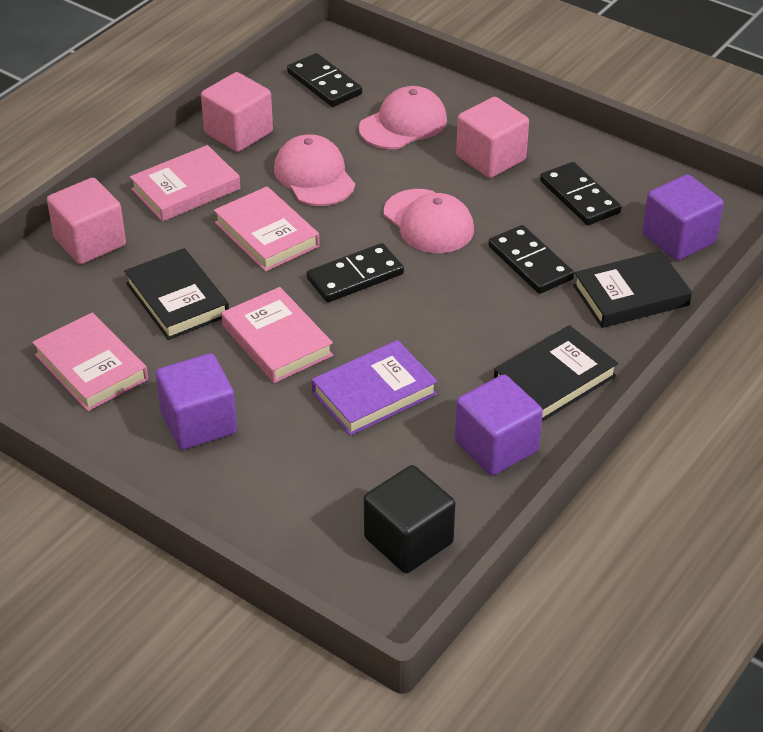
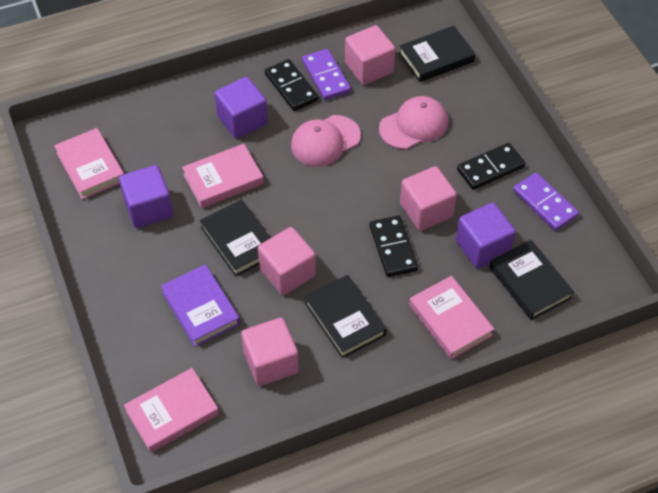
black book: [124,248,229,340] [494,325,618,422] [573,251,692,328] = 3 -> [200,199,270,277] [305,275,387,358] [399,26,475,82] [489,240,574,320] = 4
black cube: [364,465,455,574] = 1 -> none = 0
black domino: [287,53,362,107] [307,243,404,302] [488,225,574,294] [540,162,622,225] = 4 -> [265,59,319,111] [370,216,418,277] [457,143,526,190] = 3
pink cap: [274,134,355,206] [359,86,447,149] [384,189,474,253] = 3 -> [291,115,361,167] [379,96,448,149] = 2
pink cube: [47,178,126,264] [201,72,273,152] [456,97,529,178] = 3 -> [241,318,299,386] [258,227,316,295] [345,25,395,85] [400,166,457,231] = 4
purple domino: none = 0 -> [302,49,351,100] [513,173,579,231] = 2

